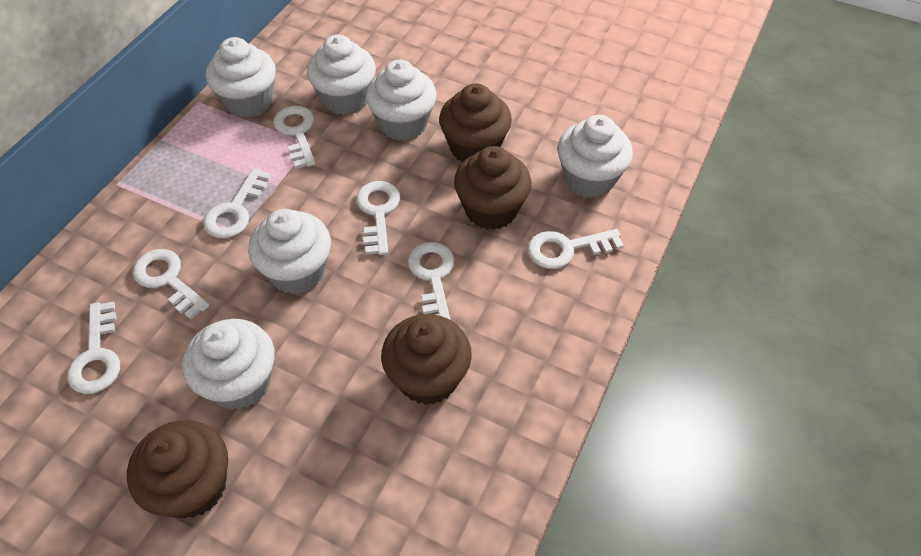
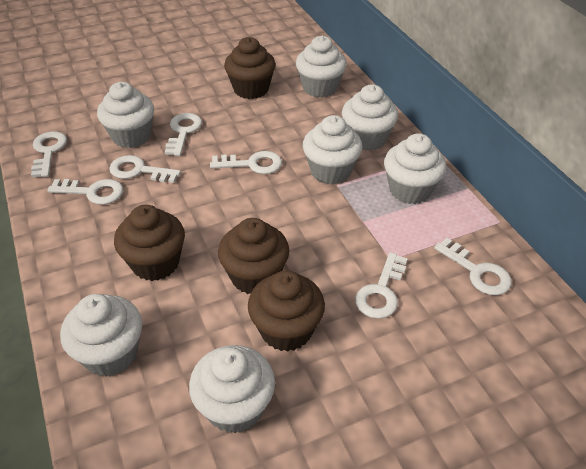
white cupcake: [182,319,274,410] [206,37,276,118] [248,209,331,294] [307,34,376,115] [366,59,437,141] [558,115,633,198] = 6 -> [60,294,142,377] [97,82,154,148] [189,345,275,433] [296,36,347,98] [303,115,362,184] [342,84,398,151] [384,133,446,204] = 7

